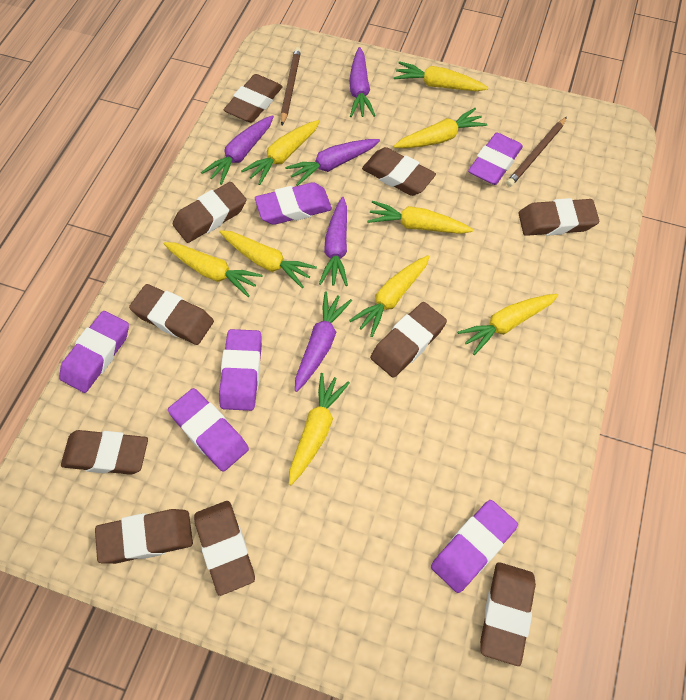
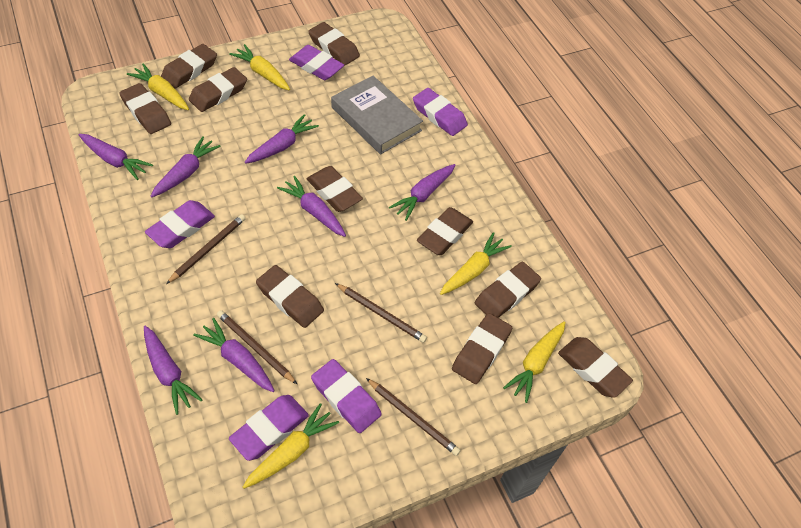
brown pencil: [281,47,301,125] [506,117,567,187] = 2 -> [166,214,246,284] [217,310,297,384] [335,283,427,343] [366,378,461,456] = 4
grey book: none = 0 -> [331,76,423,154] = 1
purple carrot: [201,115,274,185] [285,139,380,186] [295,291,352,392] [319,197,348,286] [349,47,375,117] = 5 -> [79,134,153,180] [144,326,203,415] [151,136,220,197] [193,318,275,392] [244,114,319,164] [277,176,346,237] [389,164,455,221] = 7
purple eraser: [59,311,129,393] [168,388,249,472] [219,329,262,411] [255,182,332,225] [431,500,518,593] [468,133,523,185] = 6 -> [145,200,215,248] [229,395,309,461] [289,45,344,80] [311,359,382,433] [413,88,468,136] = 5
yellow carrot: [164,242,262,297] [220,230,317,288] [241,120,320,185] [289,373,350,485] [349,255,430,337] [367,201,473,234] [394,61,488,91] [394,108,487,148] [457,294,558,355] = 9 -> [127,63,189,110] [229,44,290,90] [243,403,339,489] [440,232,512,295] [503,321,566,403] = 5

